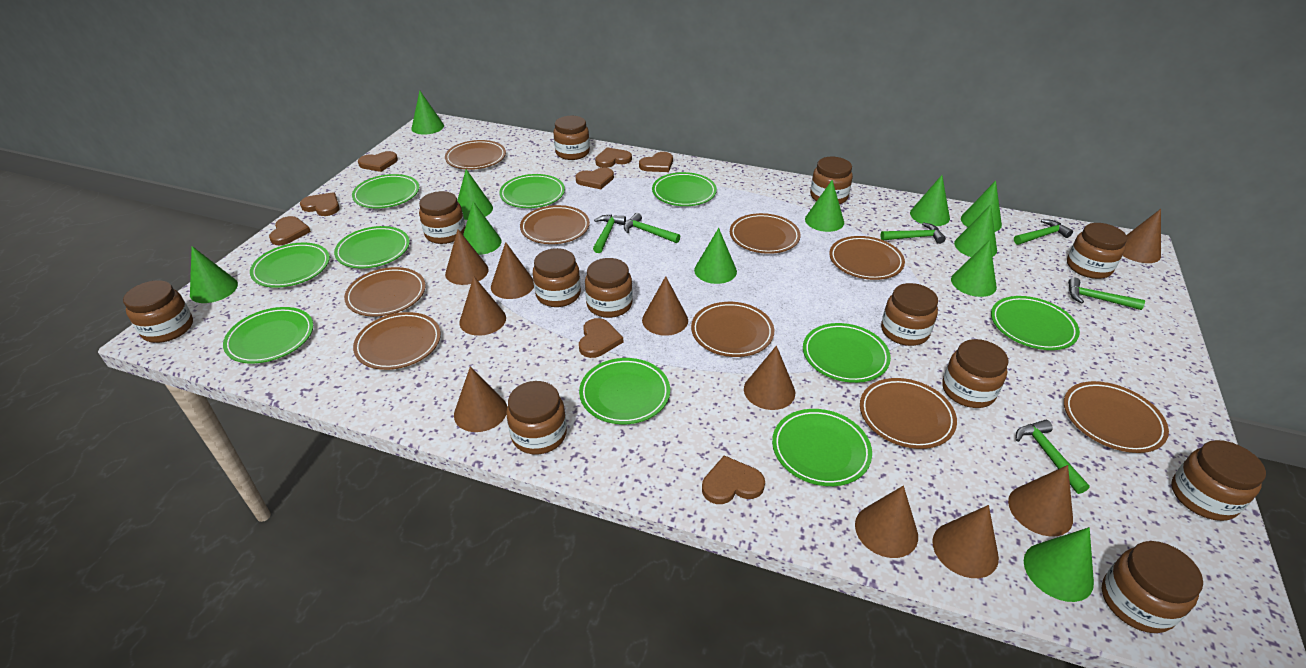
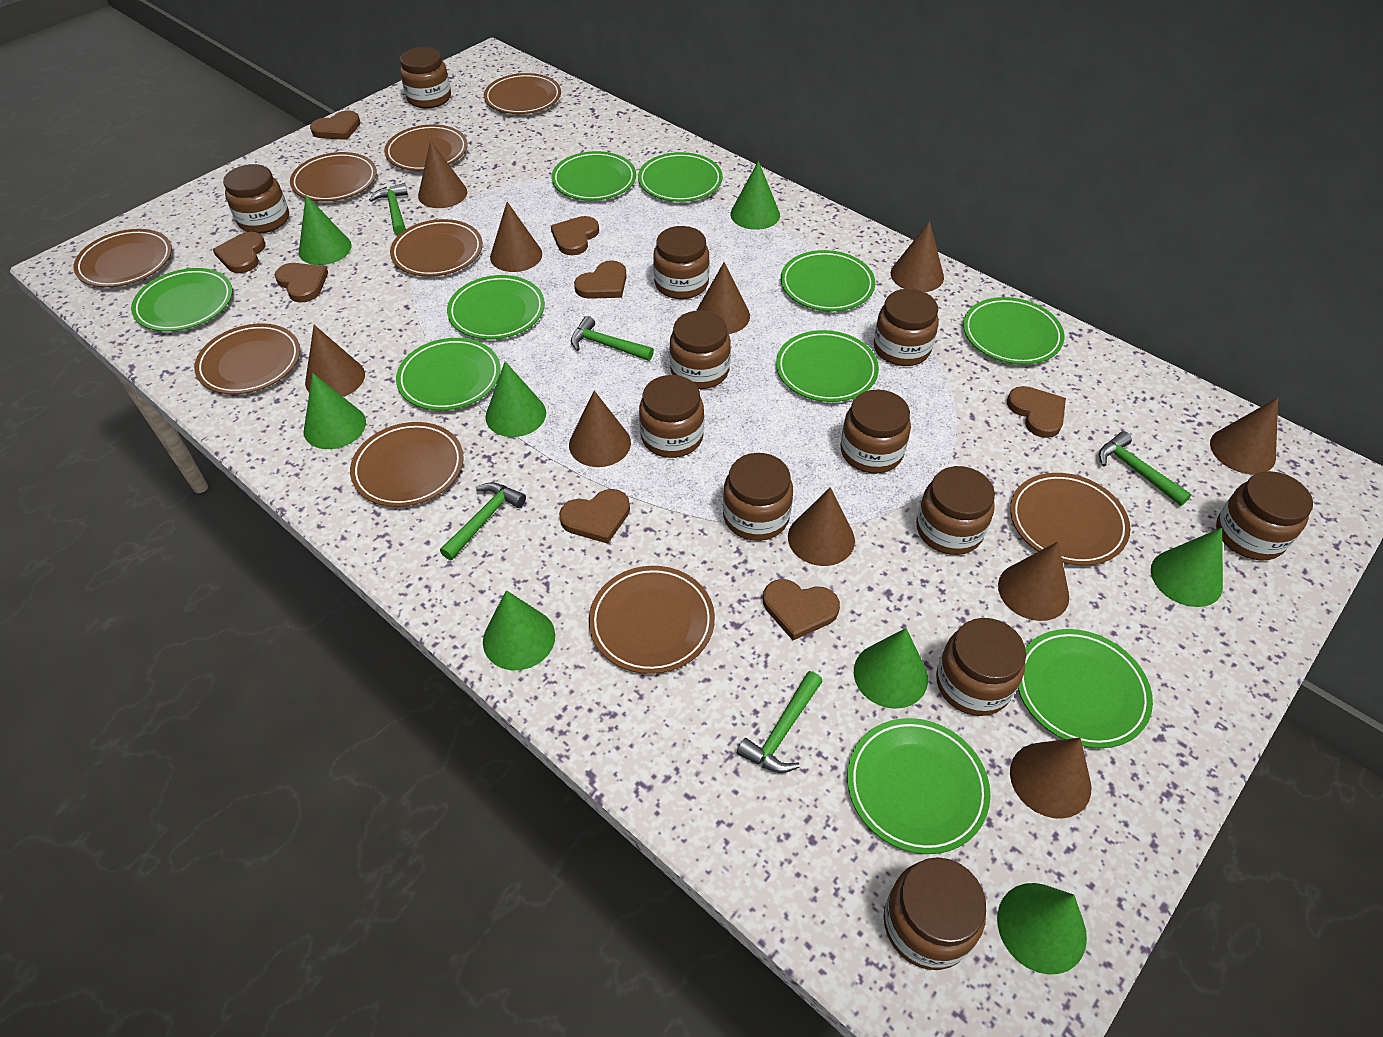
green cone: [190,246,238,303] [411,90,444,135] [457,169,493,220] [463,201,502,255] [694,228,737,284] [805,180,844,232] [910,175,950,226] [951,240,997,297] [954,205,997,257] [961,181,1002,232] [1024,527,1094,602] = 11 -> [299,195,352,265] [304,373,366,449] [483,590,555,670] [485,361,546,437] [730,161,780,230] [854,628,928,709] [997,883,1087,975] [1151,528,1223,607] = 8
green hammer: [593,215,626,253] [624,213,680,243] [881,222,946,244] [1014,219,1073,245] [1016,420,1090,494] [1068,278,1145,310] = 6 -> [369,183,408,235] [440,482,526,560] [571,316,654,361] [737,671,823,773] [1099,431,1192,506] = 5

